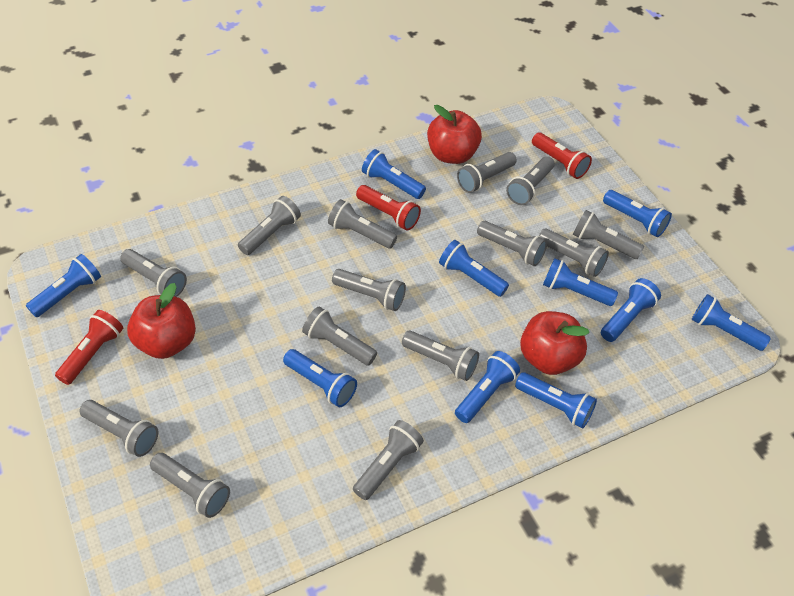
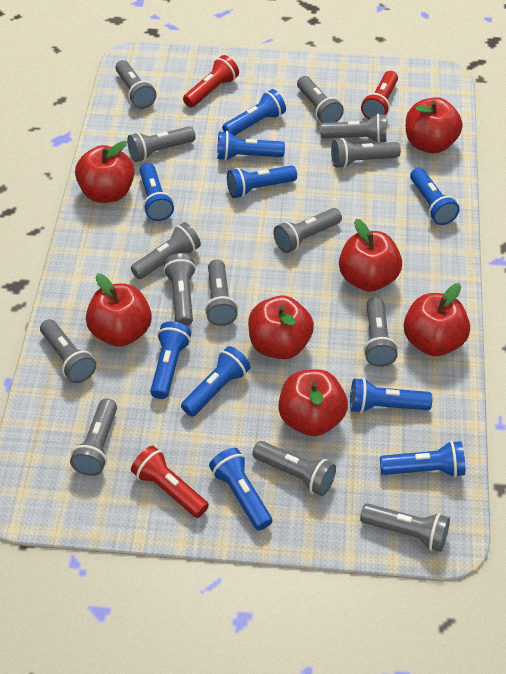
red apple: [127,283,196,359] [427,105,482,164] [520,311,589,375] = 3 -> [75,141,134,203] [86,273,152,347] [248,295,314,359] [278,369,348,436] [339,219,402,292] [404,283,470,356] [406,97,463,153] = 7

